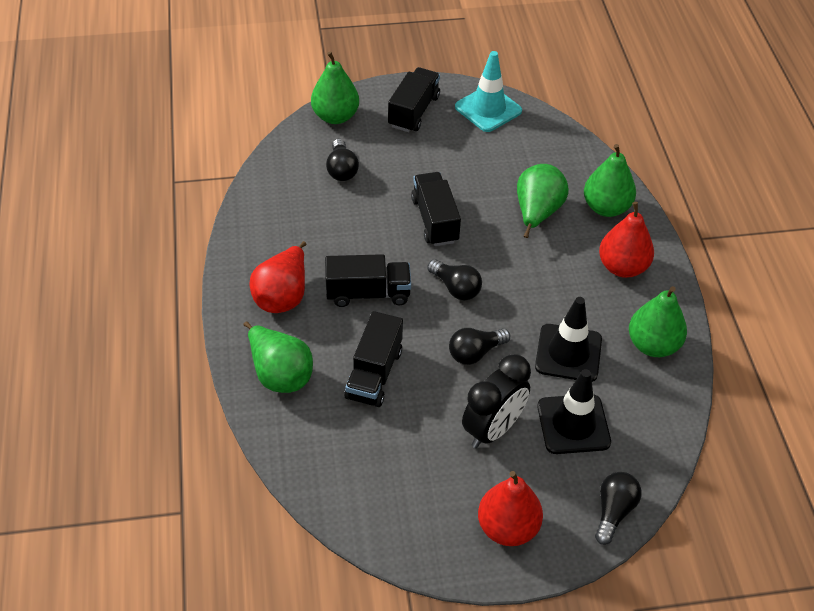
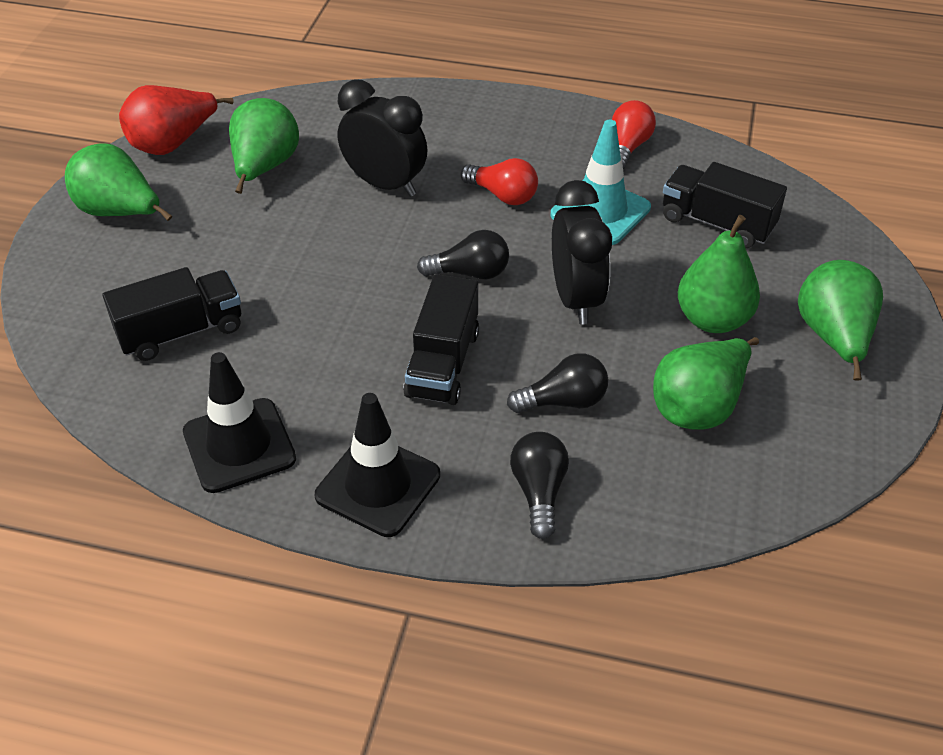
black clock: [462,354,531,448] = 1 -> [338,79,427,197] [552,180,612,325] = 2
black light bulb: [326,139,359,181] [427,259,482,300] [449,328,510,365] [595,472,641,545] = 4 -> [417,230,509,279] [507,353,608,413] [510,432,569,539] = 3
black truck: [325,254,411,307] [345,311,403,407] [388,67,440,132] [411,172,461,246] = 4 -> [103,267,241,361] [403,274,479,405] [663,162,787,248] = 3
red light bulb: none = 0 -> [461,158,538,205] [612,100,656,169] = 2
red pear: [250,241,306,313] [478,471,543,546] [599,202,654,278] = 3 -> [119,85,234,155] = 1

